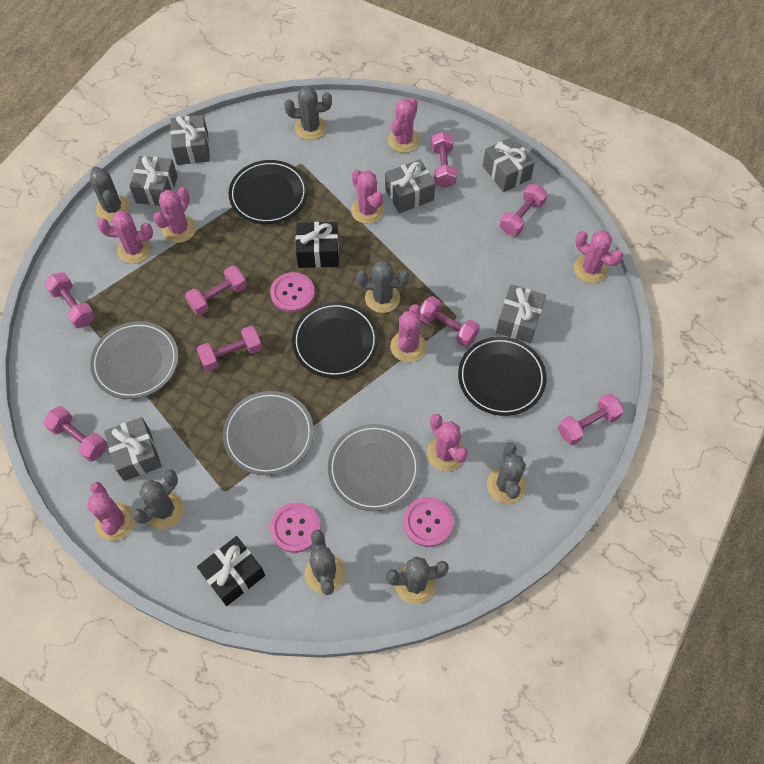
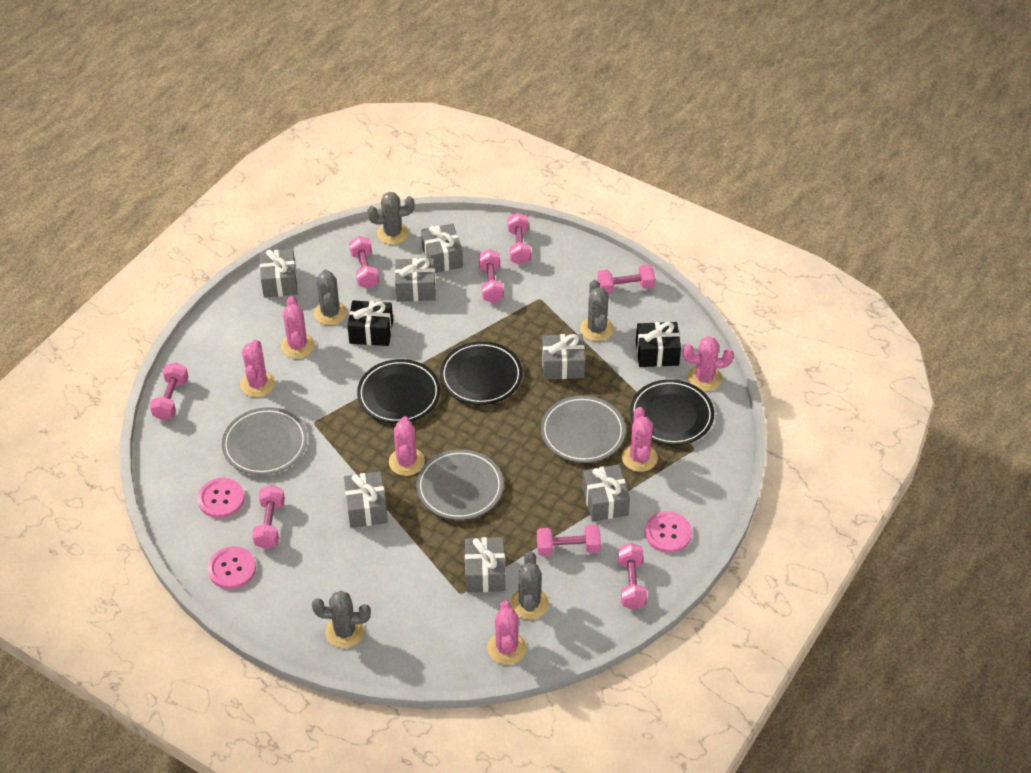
grey cactus: [90,166,130,222] [131,470,184,529] [284,86,332,140] [305,530,346,595] [356,261,409,313] [386,556,449,604] [487,443,526,504] = 7 -> [312,591,371,648] [314,270,347,325] [367,192,415,245] [510,551,549,620] [580,280,614,341] = 5
grey gift: [104,417,162,481] [130,156,178,206] [170,115,210,165] [385,159,435,213] [483,136,535,192] [496,285,546,343] = 6 -> [260,249,298,298] [344,471,388,528] [395,258,436,302] [421,223,463,273] [465,537,505,592] [542,334,585,379] [582,464,630,522] = 7
pink cactus: [87,482,135,541] [97,211,153,264] [153,187,196,243] [351,169,385,224] [388,98,420,153] [390,304,427,362] [427,414,468,471] [574,230,623,283] = 8 -> [241,340,275,397] [281,296,315,358] [389,416,425,476] [487,601,527,665] [622,407,658,472] [683,336,734,391] = 6

